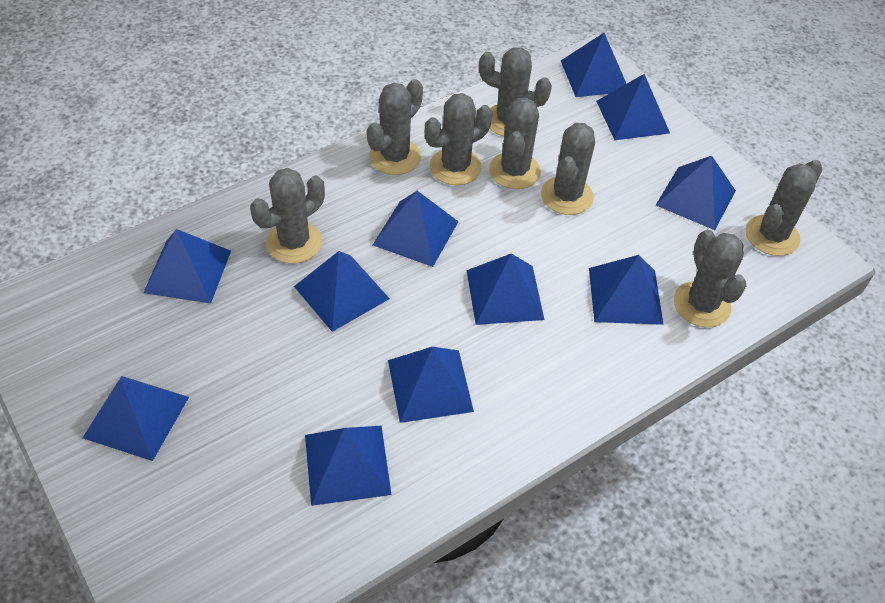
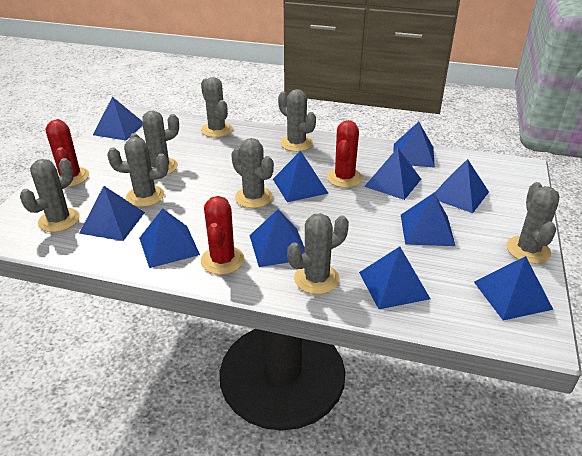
red cactus: none = 0 -> [46,119,89,187] [201,196,244,275] [327,120,363,188] = 3

